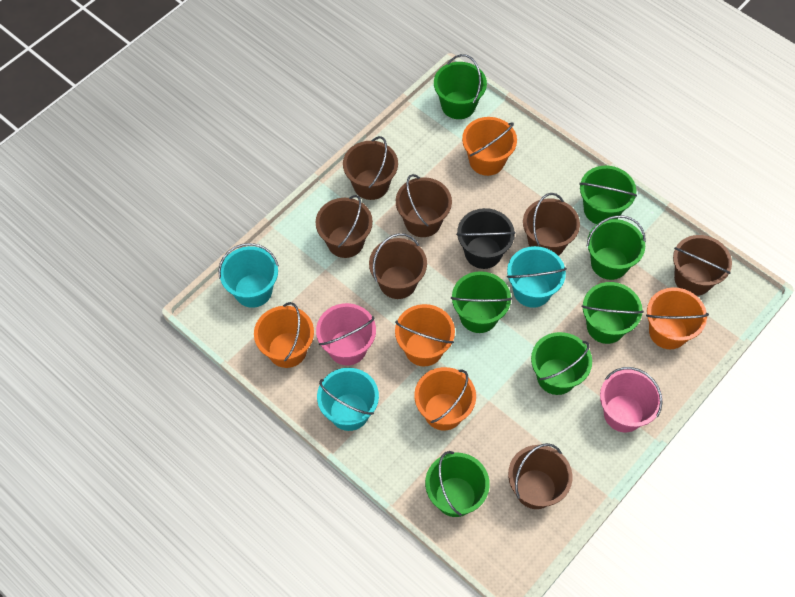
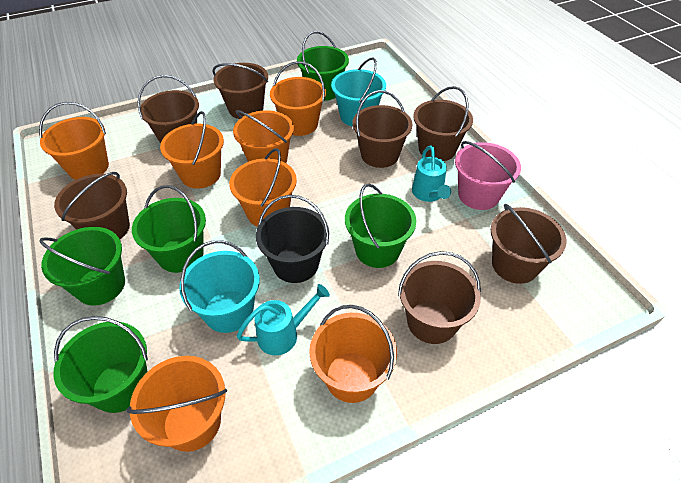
green bucket: [425,451,490,517] [434,54,487,119] [451,271,512,333] [531,332,592,395] [579,166,637,224] [581,282,644,344] [587,215,646,280] = 7 -> [39,227,125,306] [53,316,148,413] [132,185,206,273] [297,31,349,101] [345,184,416,268] = 5
orange bucket: [254,302,314,368] [395,304,455,366] [414,367,476,430] [462,117,517,176] [646,287,709,349] = 5 -> [39,102,109,180] [126,356,227,452] [160,111,224,189] [229,148,297,227] [233,110,294,163] [270,61,326,136] [309,305,397,403] = 7
pink bucket: [316,303,376,366] [600,367,663,432] = 2 -> [455,141,521,210] = 1
turquoise bucket: [218,243,279,308] [317,368,379,431] [507,246,567,308] = 3 -> [179,240,260,333] [331,57,386,127] = 2
turquoise watering can: none = 0 -> [237,284,330,355] [412,145,451,202] = 2

